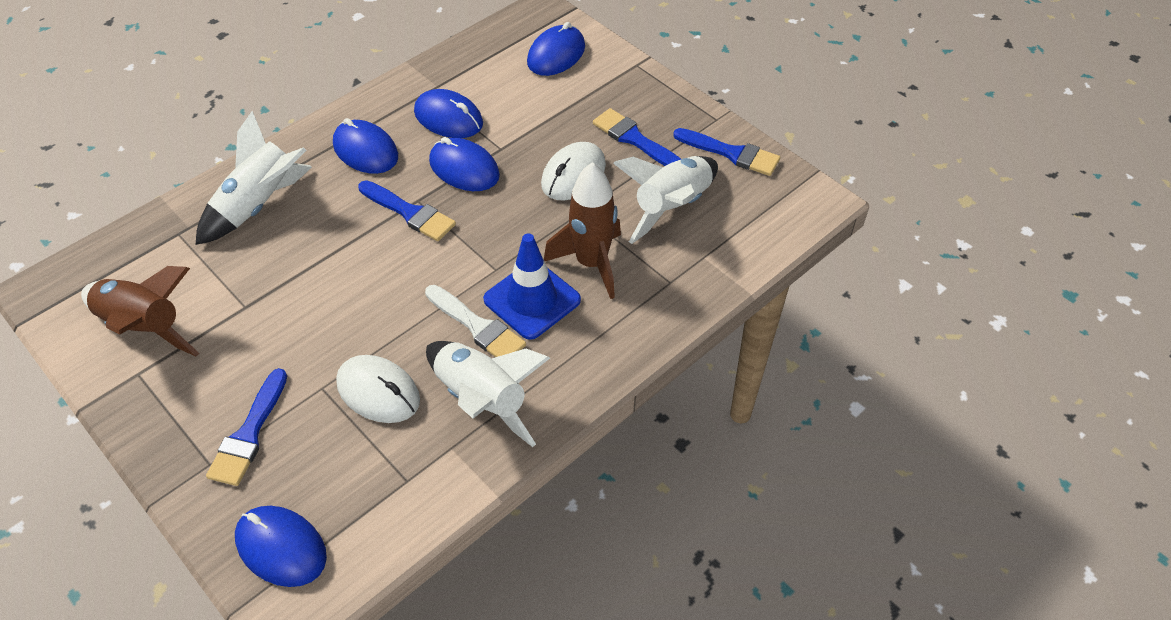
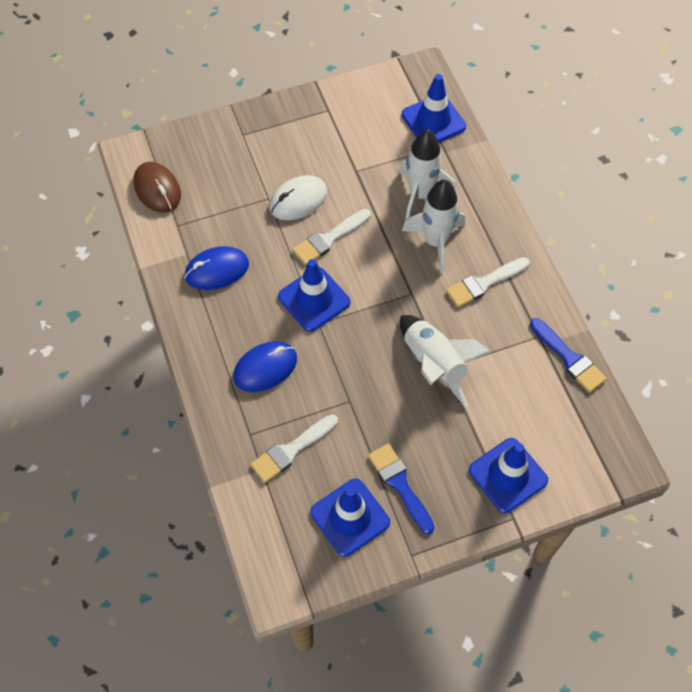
blue brush: [206,368,287,486] [358,180,456,241] [593,108,681,166] [673,128,780,176] = 4 -> [368,443,435,534] [530,318,607,392] = 2
blue mouse: [235,506,327,587] [333,118,398,174] [414,89,483,138] [429,137,500,191] [527,22,585,76] = 5 -> [184,246,249,290] [233,341,297,392] = 2
blue traffic cone: [483,233,581,340] = 1 -> [278,259,350,332] [310,479,390,557] [402,74,466,143] [469,438,548,513] = 4
brown mouse: none = 0 -> [134,162,181,213] = 1
brown rocket: [81,266,199,356] [544,162,621,299] = 2 -> none = 0
white brush: [425,285,526,357] = 1 -> [250,414,338,483] [292,209,371,265] [446,257,530,307] = 3
white mouse: [336,355,420,423] [541,142,606,201] = 2 -> [269,175,327,220] = 1

